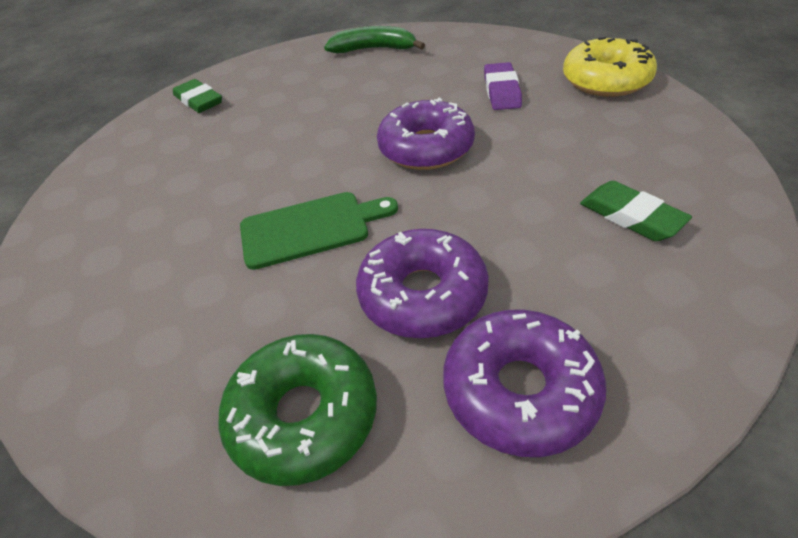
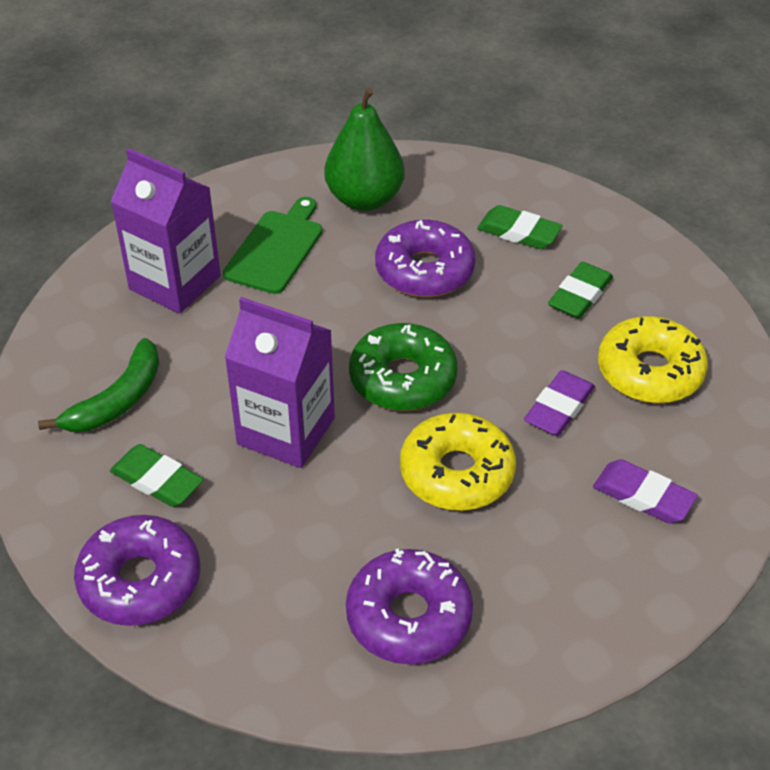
green eraser: [173,79,222,113] [580,181,692,241] = 2 -> [110,444,204,507] [477,205,563,249] [548,262,613,319] = 3
green pear: none = 0 -> [324,88,405,211] = 1
purple carton: none = 0 -> [111,148,221,314] [225,297,335,468] = 2
purple eraser: [484,62,522,110] = 1 -> [524,370,595,436] [593,459,698,523] = 2
yellow donut: [563,37,657,97] = 1 -> [400,413,516,511] [598,316,708,404] = 2

